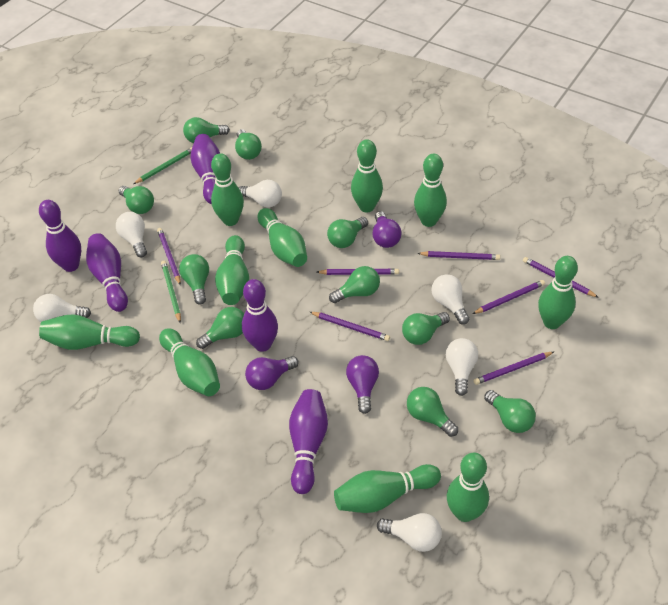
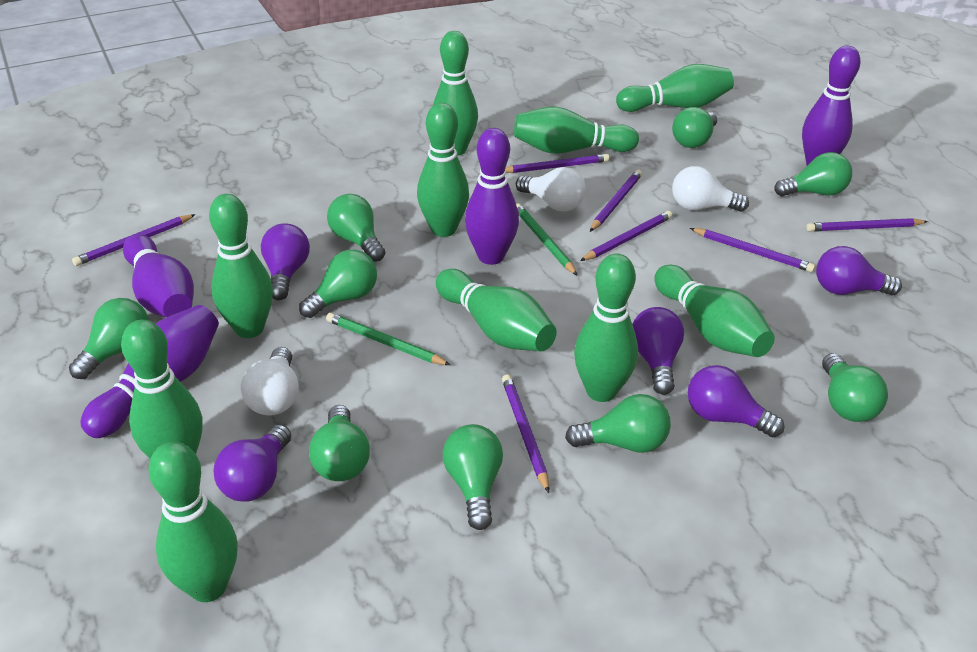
green light bulb: [119,186,154,214] [179,254,209,305] [183,117,230,143] [196,307,244,349] [235,129,262,160] [327,217,368,248] [329,266,380,303] [402,312,450,345] [407,387,458,437] [484,390,536,433] = 10 -> [69,298,149,379] [299,250,377,318] [309,405,370,481] [327,194,385,262] [442,424,503,530] [565,394,671,453] [672,107,717,148] [774,152,852,196] [822,353,888,422] = 9
purple bowling pin: [39,200,81,272] [86,233,128,312] [191,134,220,204] [242,279,278,352] [289,389,328,494] = 5 -> [80,305,219,438] [123,234,194,318] [465,128,519,265] [802,46,861,166] = 4
purple light bulb: [245,356,299,390] [346,355,379,414] [372,211,402,248] = 3 -> [214,424,291,501] [261,223,310,300] [632,307,684,395] [688,365,784,437] [816,246,902,295] = 5
white light bulb: [33,294,91,322] [116,212,147,257] [239,180,282,208] [377,513,442,552] [431,274,470,325] [446,338,478,396] = 6 -> [241,347,299,416] [516,167,586,212] [672,166,749,212] = 3

